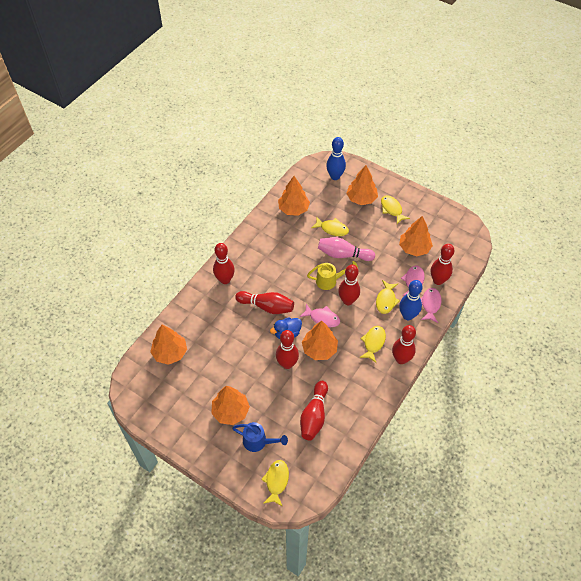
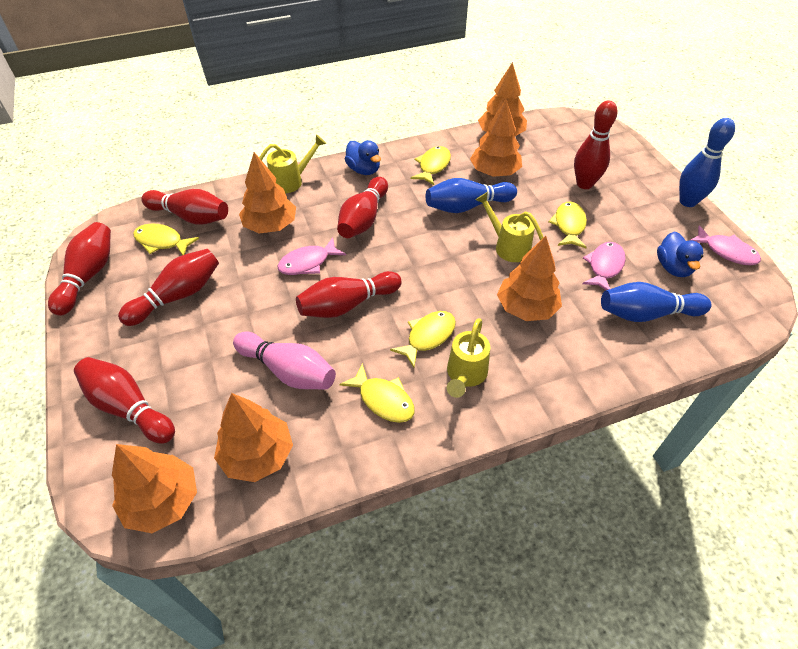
blue bowling pin: [326,137,346,180] [399,280,423,320] = 2 -> [426,178,517,213] [601,282,712,322] [679,118,735,207] = 3
blue duck: [270,318,302,339] = 1 -> [345,140,381,175] [657,231,703,277] = 2
blue watering can: [232,422,288,452] = 1 -> none = 0
yellow watering can: [307,261,358,290] = 1 -> [259,135,326,193] [447,318,490,398] [475,192,544,262] = 3

